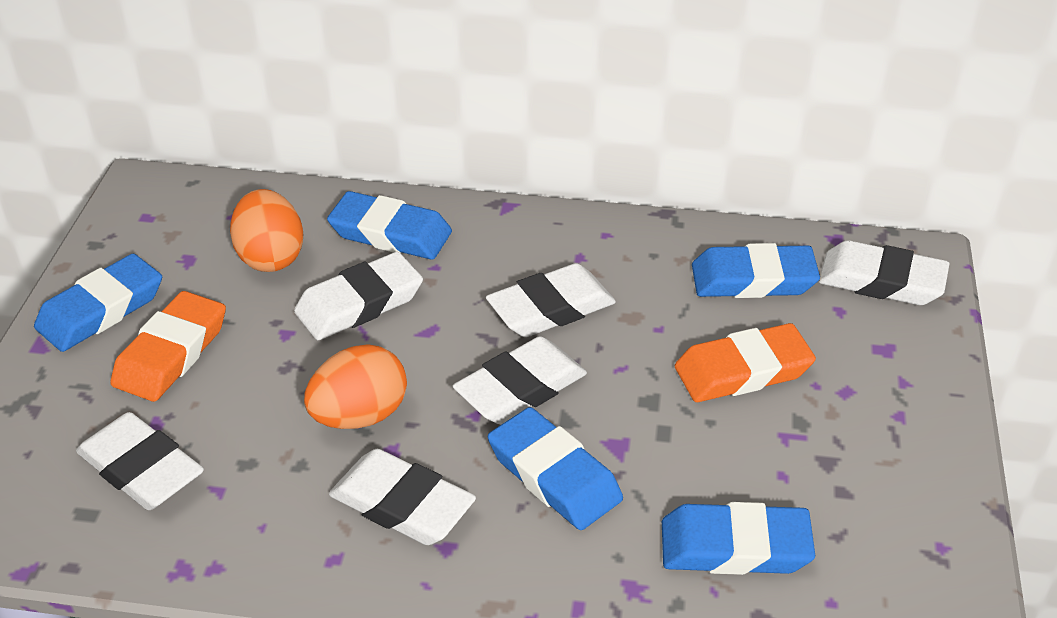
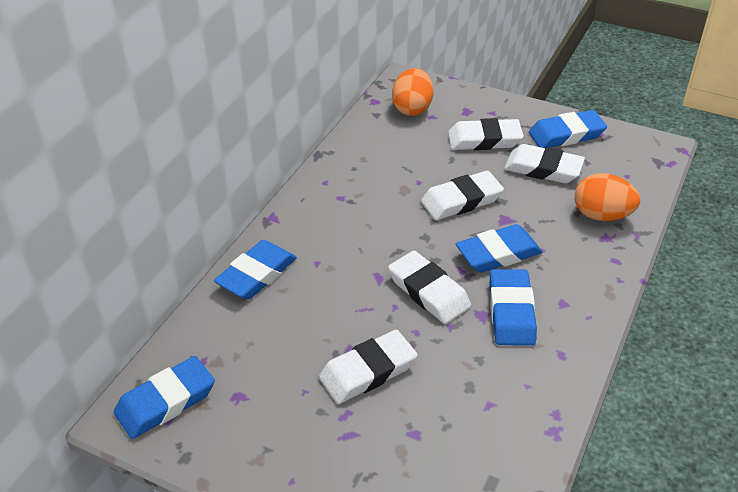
orange eraser: [111,291,226,402] [675,323,816,402] = 2 -> none = 0
white eraser: [76,412,204,510] [294,252,423,340] [329,449,476,545] [453,336,587,424] [486,263,616,337] [818,240,950,305] = 6 -> [319,330,418,404] [388,251,471,324] [421,171,504,220] [448,118,524,150] [504,144,585,183] = 5

